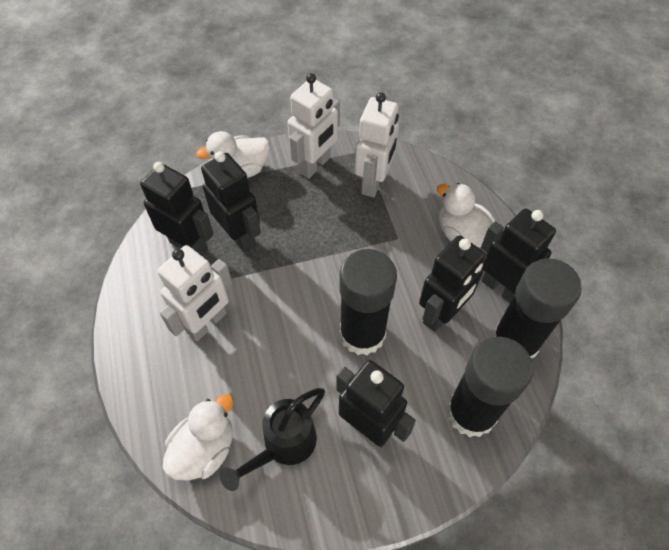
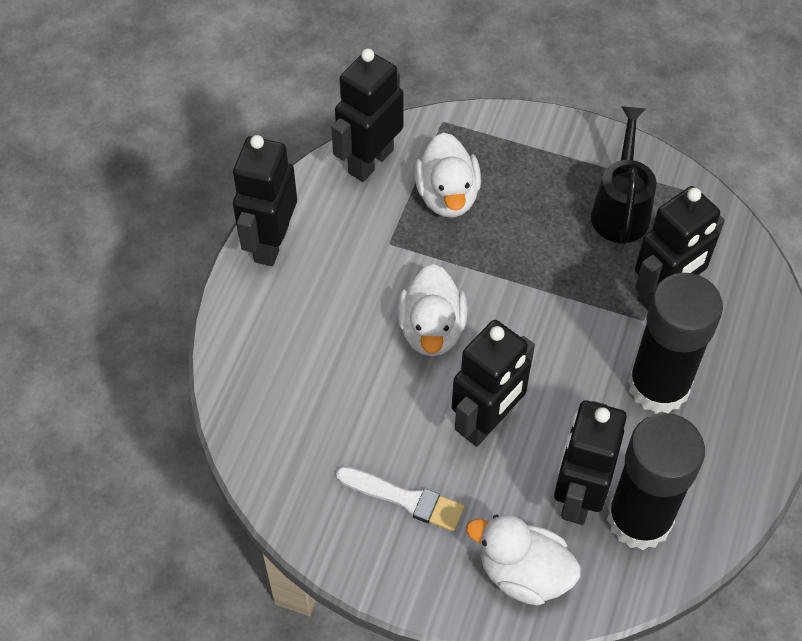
black glue stick: [340,249,397,355] [447,337,533,437] [492,258,582,358] = 3 -> [607,413,705,550] [628,273,723,414] = 2
white brush: none = 0 -> [336,466,465,532] = 1
white robot: [158,245,233,342] [288,73,340,179] [355,92,399,198] = 3 -> none = 0

